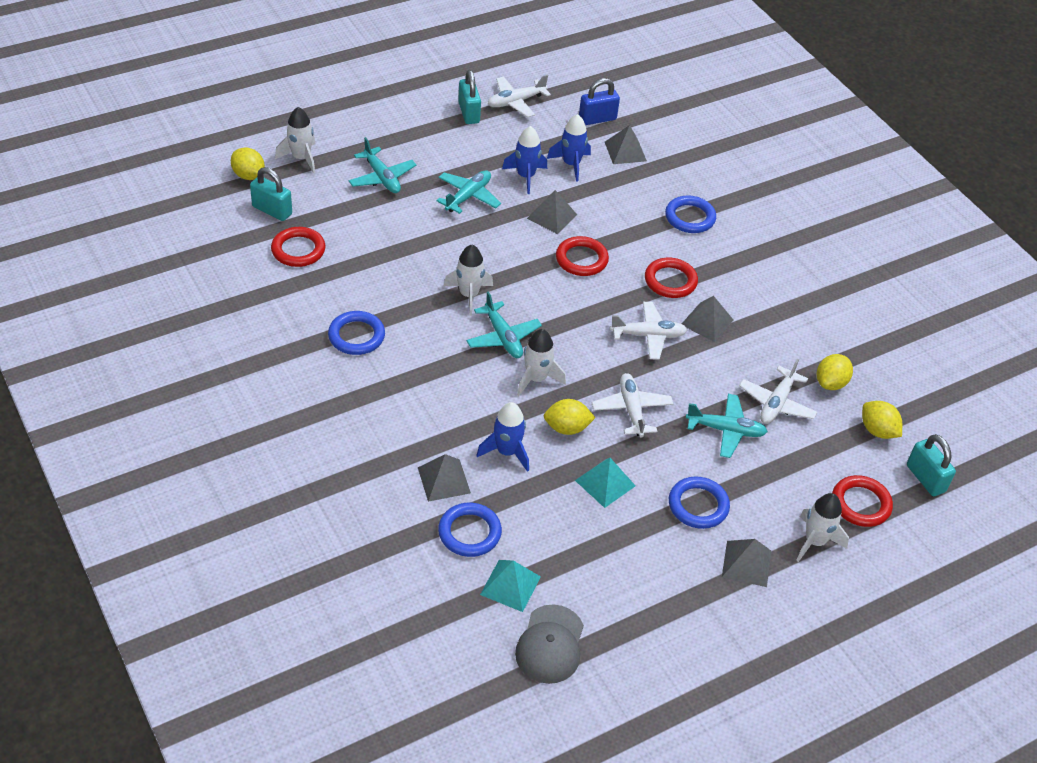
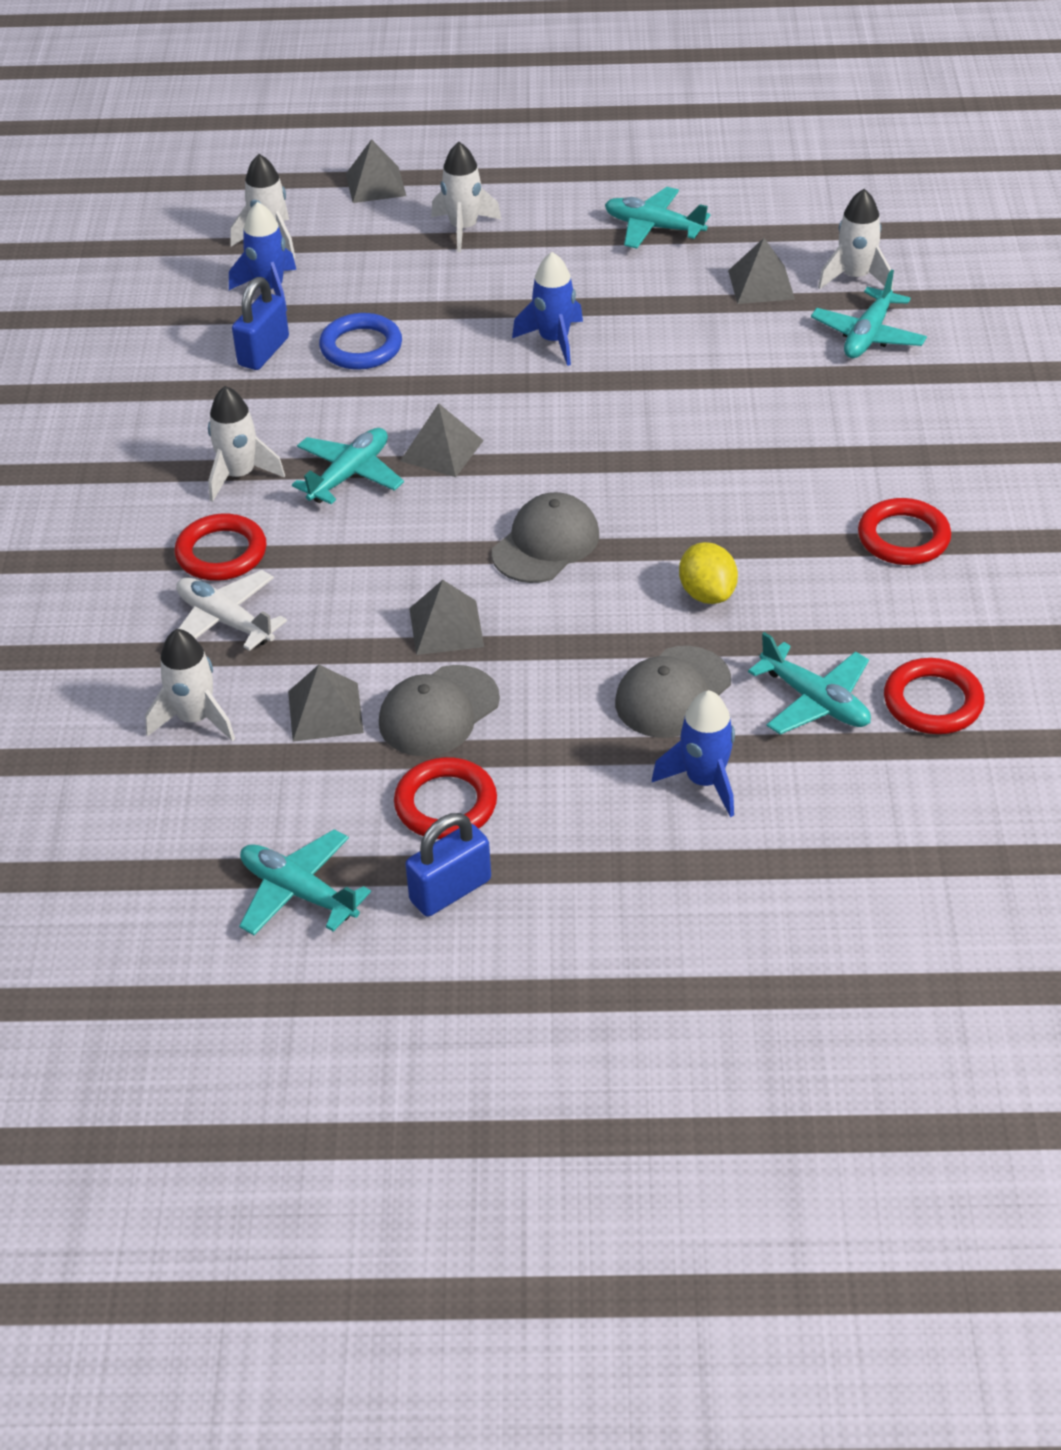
blue padlock: [579,78,620,125] = 1 -> [232,277,289,370] [405,813,491,917] = 2
blue ring: [328,311,385,355] [438,503,502,557] [665,196,716,233] [669,476,730,529] = 4 -> [319,313,402,370] = 1
grey cap: [515,605,584,684] = 1 -> [379,665,500,757] [492,492,599,583] [615,646,731,738] = 3
turquoise padlock: [250,167,292,221] [458,70,481,124] [907,434,956,496] = 3 -> none = 0
turquoise plane: [349,137,416,193] [436,170,501,214] [466,291,542,358] [686,394,768,458] = 4 -> [239,829,371,935] [292,428,404,504] [605,187,710,249] [748,632,871,734] [811,269,927,358] = 5
turquoise pyramid: [480,560,541,612] [575,458,636,508] = 2 -> none = 0
white plane: [488,75,551,117] [592,373,673,437] [610,302,687,360] [739,359,817,424] = 4 -> [176,570,287,651] = 1
white rocket: [275,107,315,174] [444,245,493,316] [517,329,566,396] [796,493,849,562] = 4 -> [145,629,235,741] [208,386,285,502] [231,154,296,258] [431,142,501,252] [818,189,893,291] = 5
yellow lemon: [231,147,265,180] [544,399,596,435] [817,354,853,390] [862,401,902,439] = 4 -> [679,542,738,604] = 1

